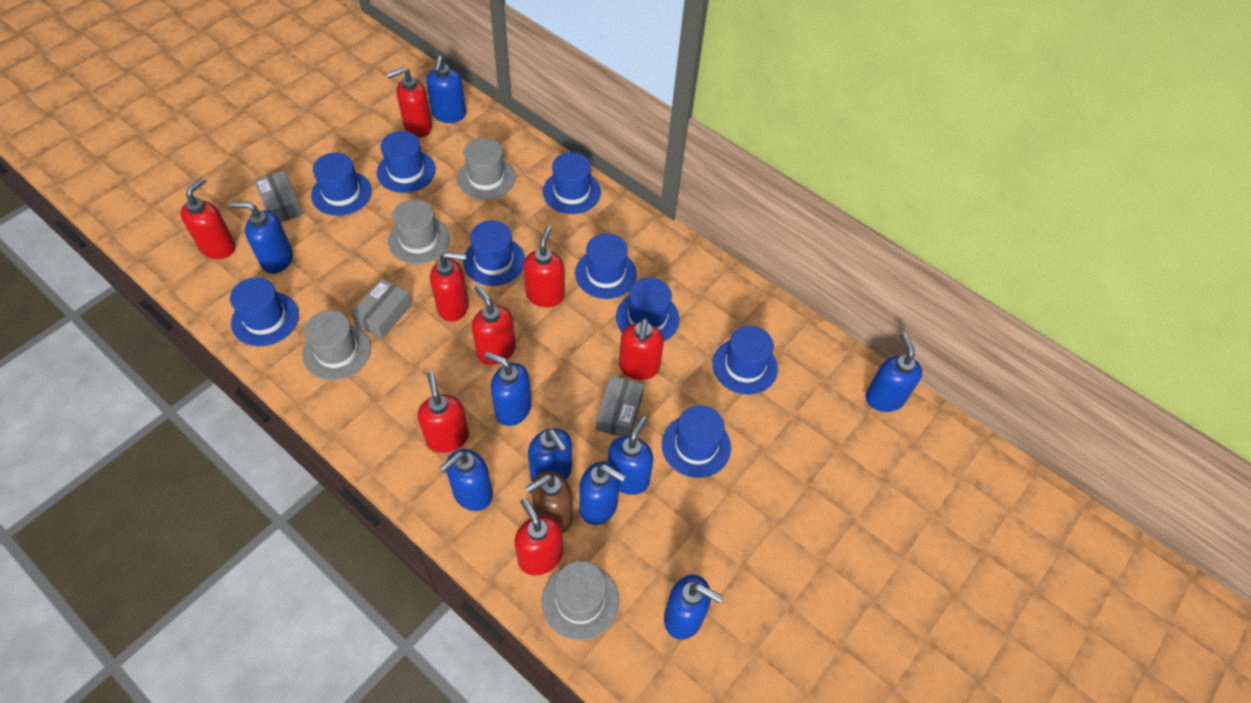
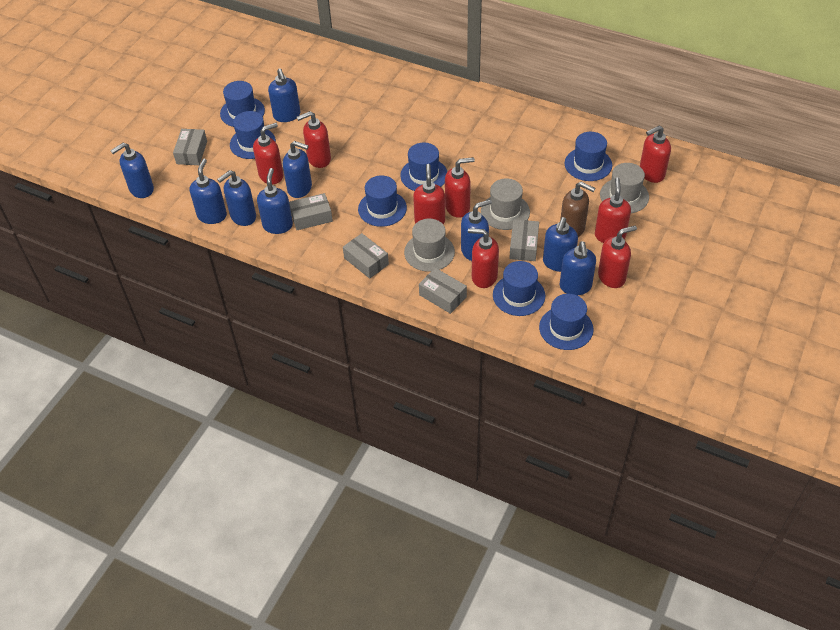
blue hat: [230,277,299,346] [311,153,372,216] [377,131,436,193] [463,220,525,286] [543,152,601,214] [575,233,637,299] [616,277,680,341] [662,405,731,478] [712,326,778,395] = 9 -> [220,81,265,127] [230,111,276,159] [358,176,407,227] [400,143,447,191] [493,261,545,316] [539,294,594,350] [565,132,612,181] = 7
grey box: [254,171,303,222] [351,279,412,339] [596,375,644,437] = 3 -> [173,129,207,165] [289,193,333,230] [343,233,389,279] [419,268,467,314] [509,219,539,261] = 5
grey hat: [302,310,371,380] [388,199,450,264] [457,138,516,200] [542,561,619,640] = 4 -> [404,219,455,272] [481,179,530,230] [600,163,649,213] = 3

